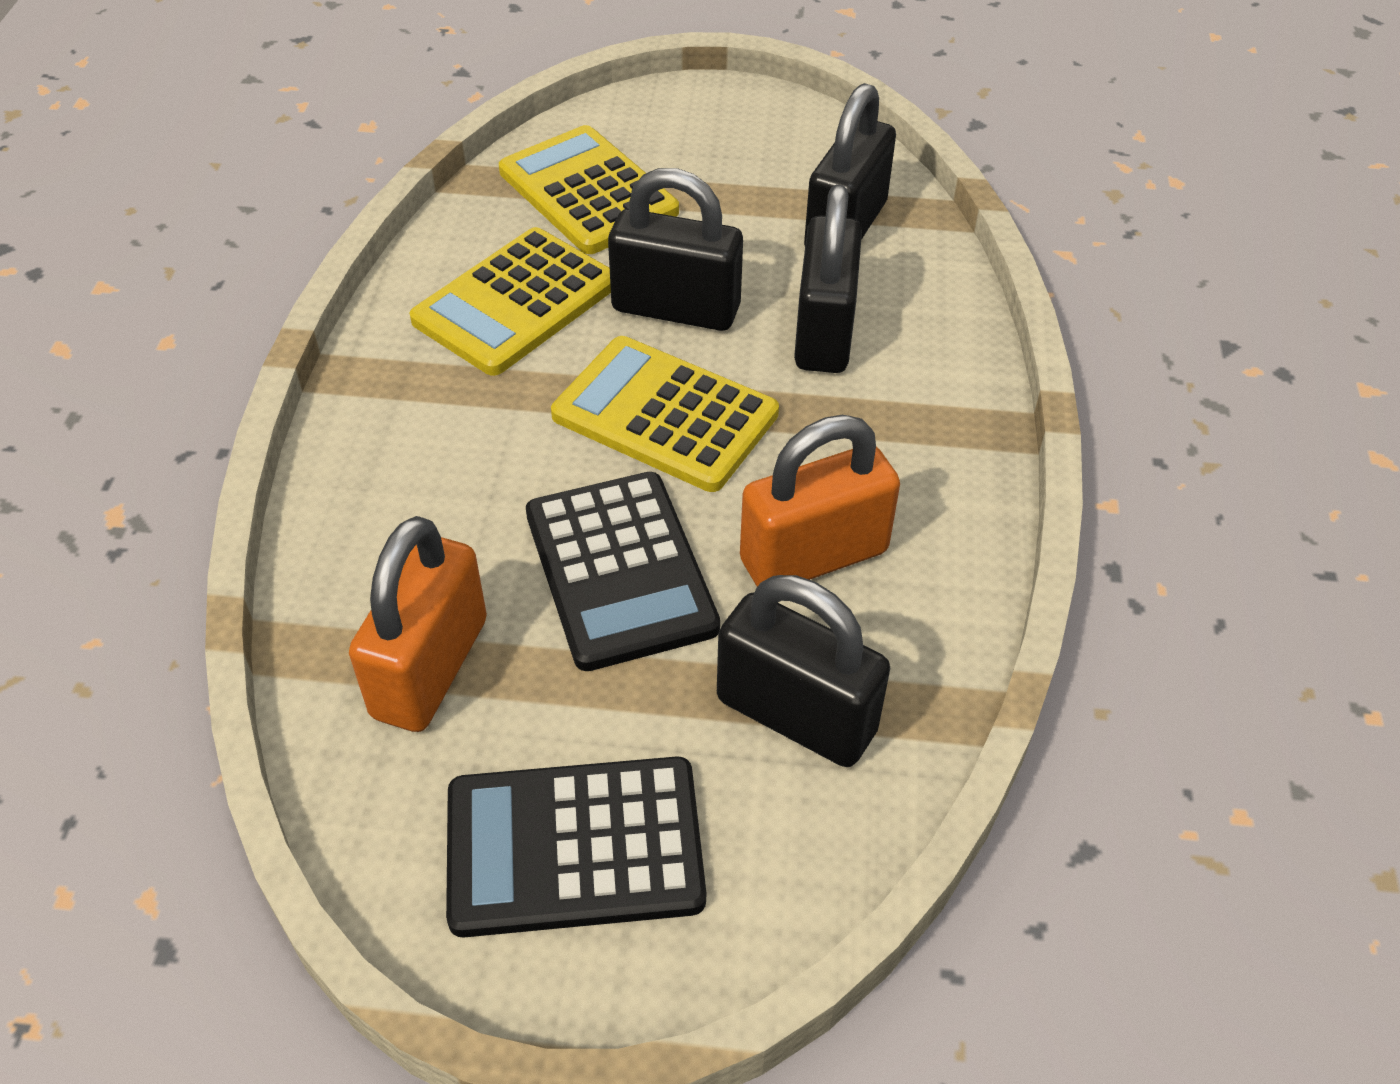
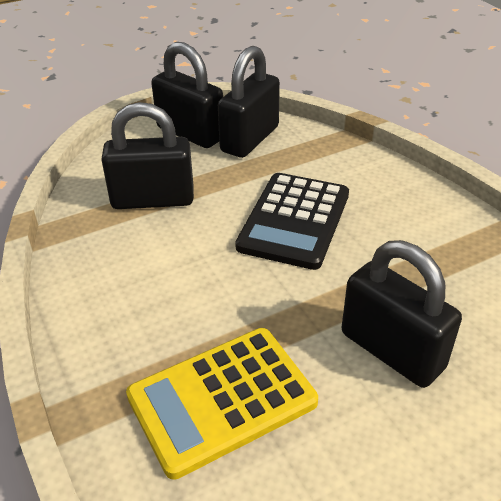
black calculator: [446,756,706,937] [526,472,720,671] = 2 -> [235,173,349,270] = 1
orange padlock: [349,516,487,732] [740,415,900,587] = 2 -> none = 0
yellow calculator: [410,227,611,376] [499,125,679,254] [551,336,779,492] = 3 -> [126,328,318,480] = 1

